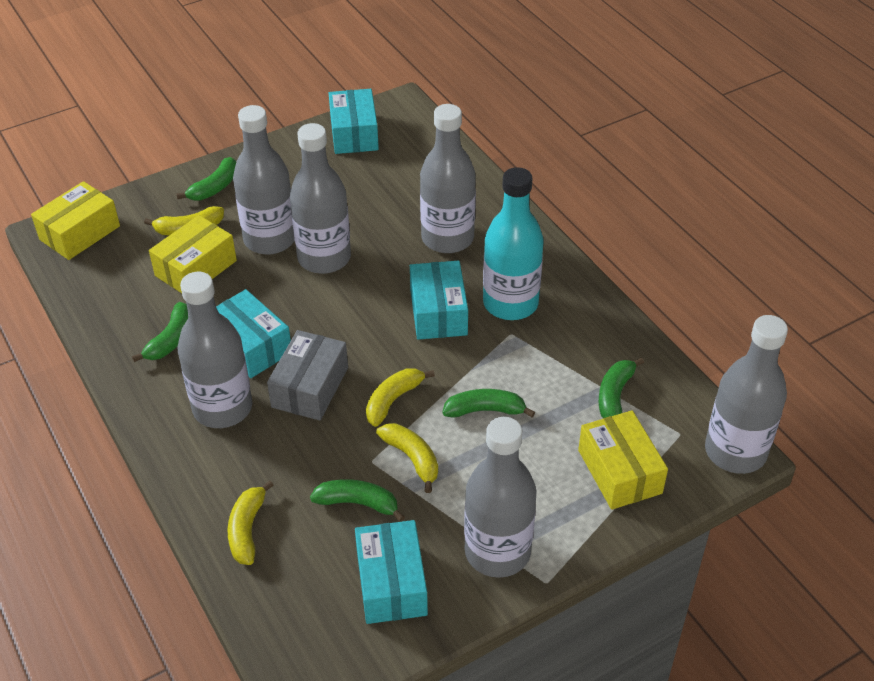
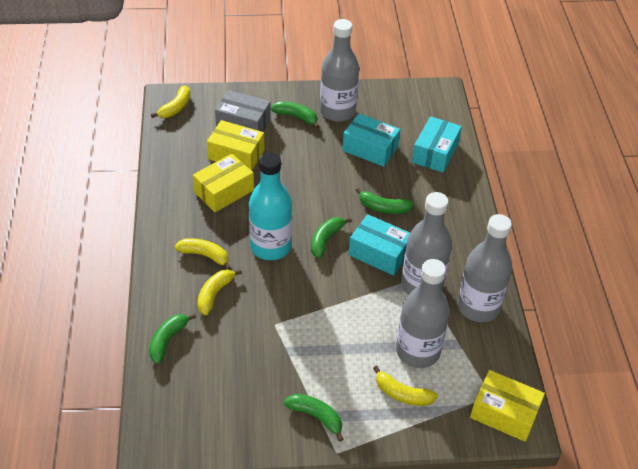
grey bottle: [177,272,252,428] [233,105,295,255] [290,123,351,274] [420,104,476,253] [464,417,536,578] [705,315,788,474] = 6 -> [320,19,359,122] [396,259,450,368] [401,192,452,295] [458,214,512,322] = 4
turquoise box: [216,289,291,378] [329,89,379,154] [355,520,428,624] [410,261,468,340] = 4 -> [342,114,400,167] [348,214,410,276] [412,116,462,173] = 3

